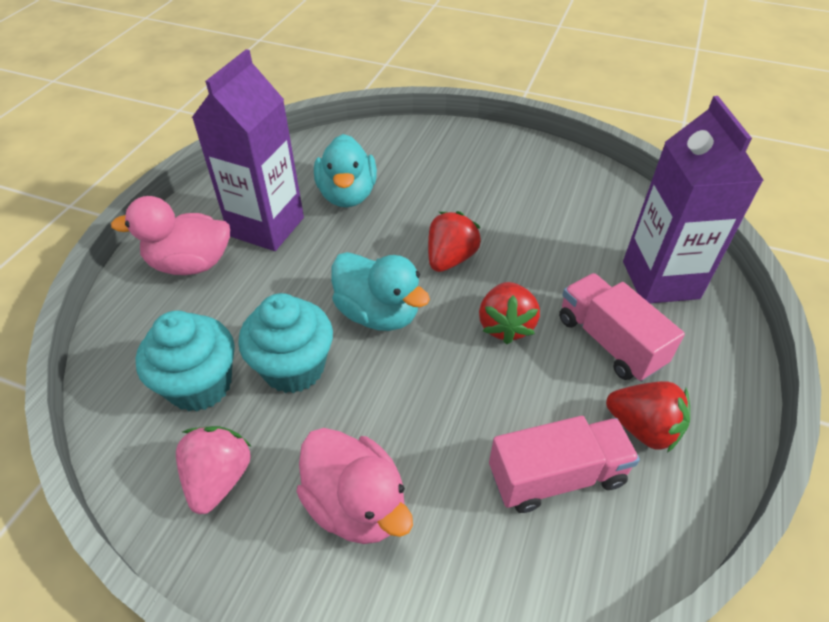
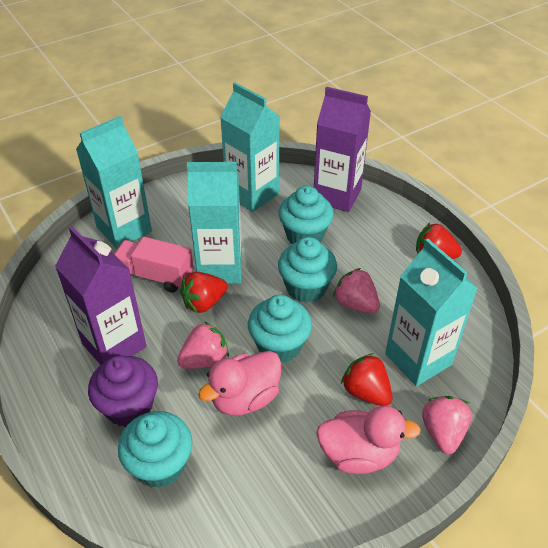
pink strawberry: [176,426,252,514] = 1 -> [177,321,229,369] [333,268,380,314] [422,396,472,454] = 3
pink truck: [489,416,640,513] [559,273,685,382] = 2 -> [114,237,193,293] = 1
purple cupcake: none = 0 -> [88,355,158,427] = 1
turquoise carton: none = 0 -> [76,116,152,249] [187,162,242,284] [220,82,280,212] [385,239,478,386] = 4
turquoise cupcake: [135,310,235,412] [238,293,333,393] = 2 -> [118,411,192,488] [248,295,312,363] [278,237,337,303] [279,186,334,244] = 4
turquoise duck: [314,134,377,207] [331,252,430,331] = 2 -> none = 0

